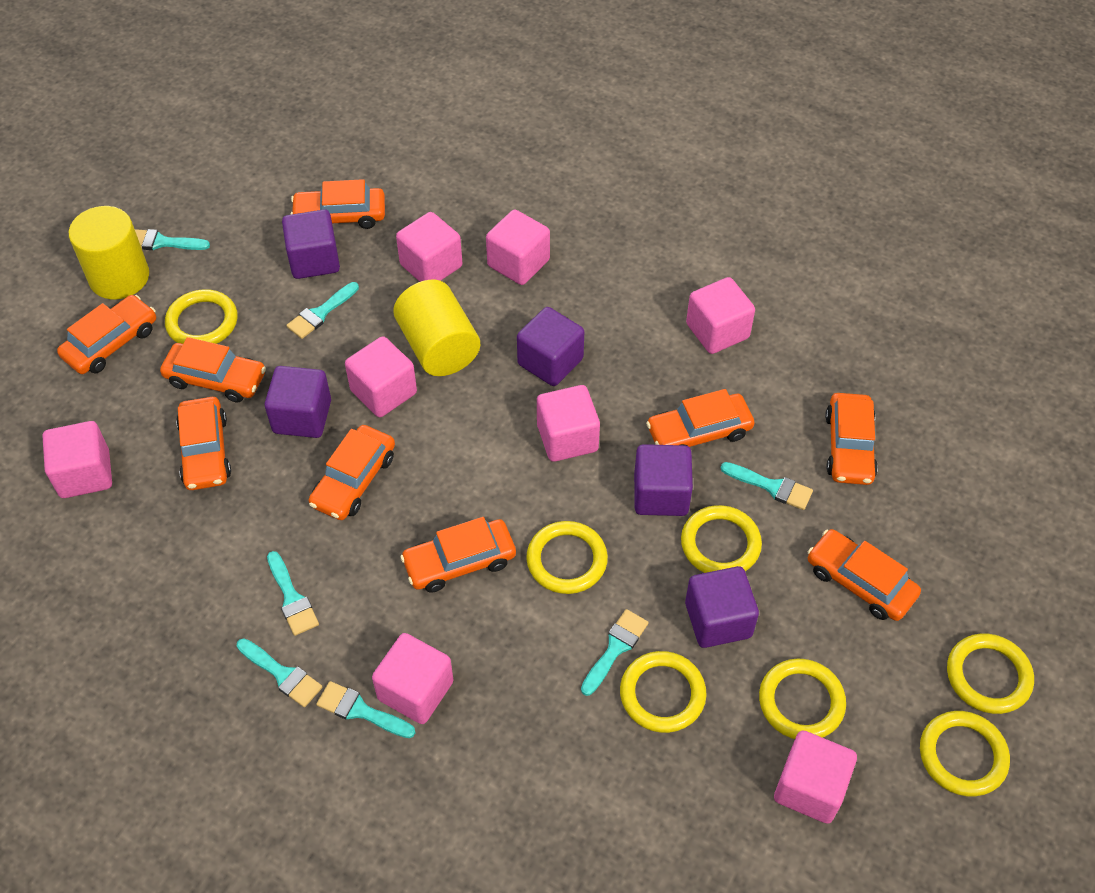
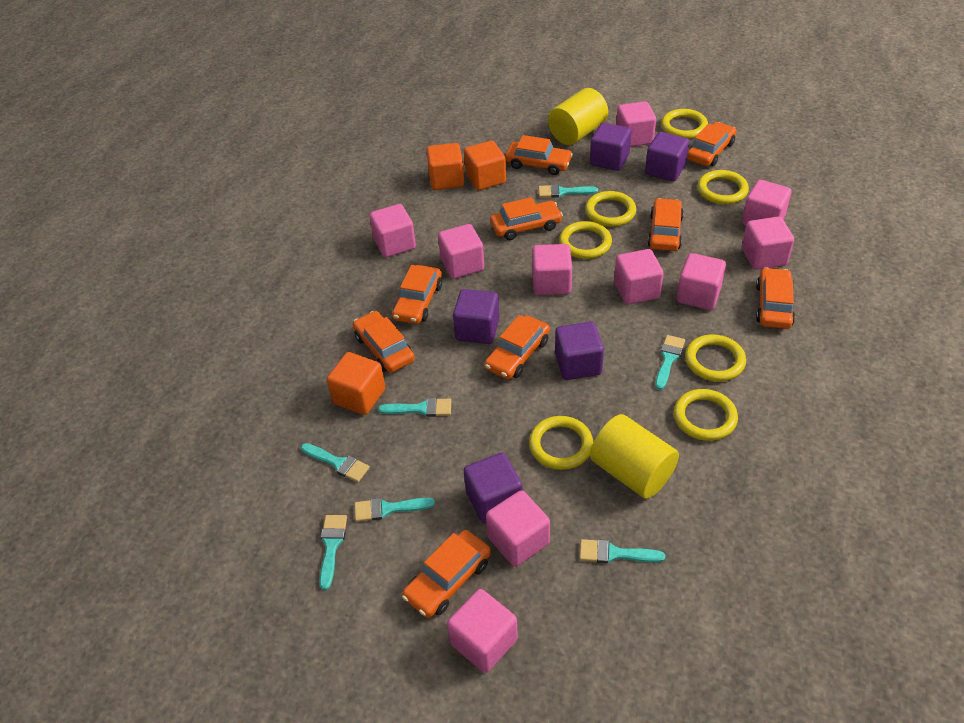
orange cube: none = 0 -> [327,352,385,415] [426,143,464,190] [464,141,506,190] = 3
pink cube: [42,421,112,498] [345,336,417,417] [372,633,453,724] [396,212,462,282] [486,210,550,285] [537,385,600,462] [686,277,755,354] [774,730,857,824] = 8 -> [369,204,416,257] [438,224,484,279] [447,589,518,673] [486,490,550,567] [532,244,572,295] [614,249,664,304] [616,101,656,147] [677,253,726,310] [742,180,792,225] [742,217,794,270] = 10

